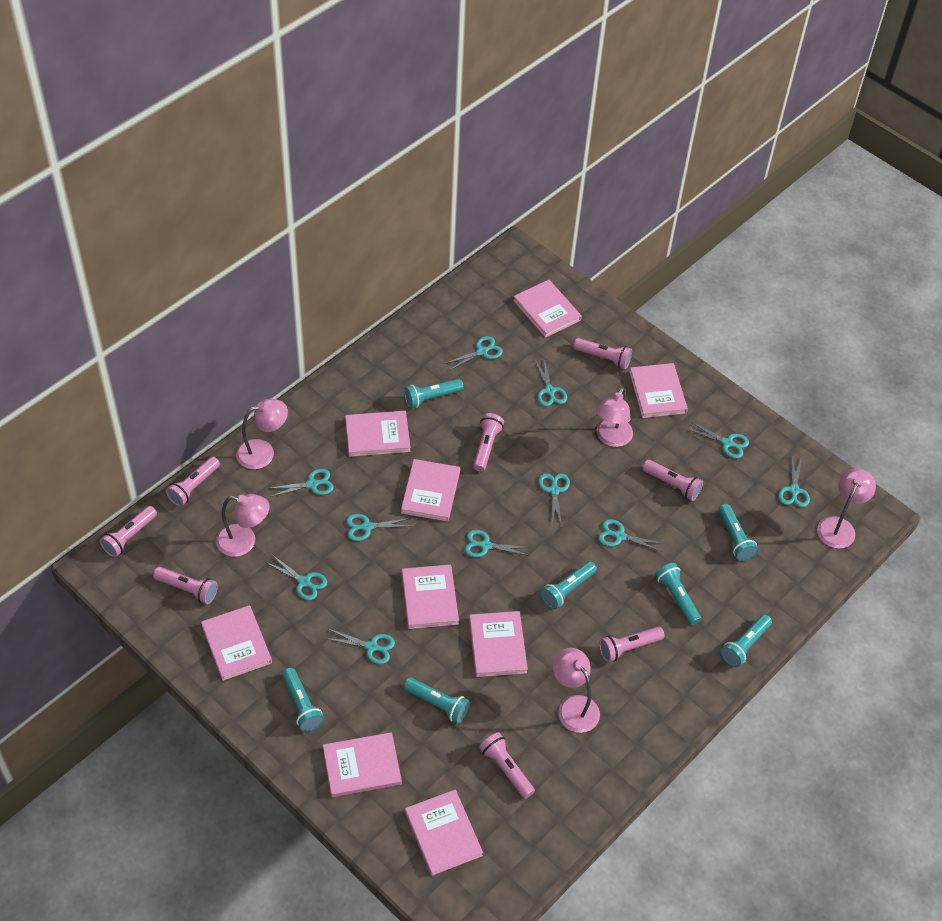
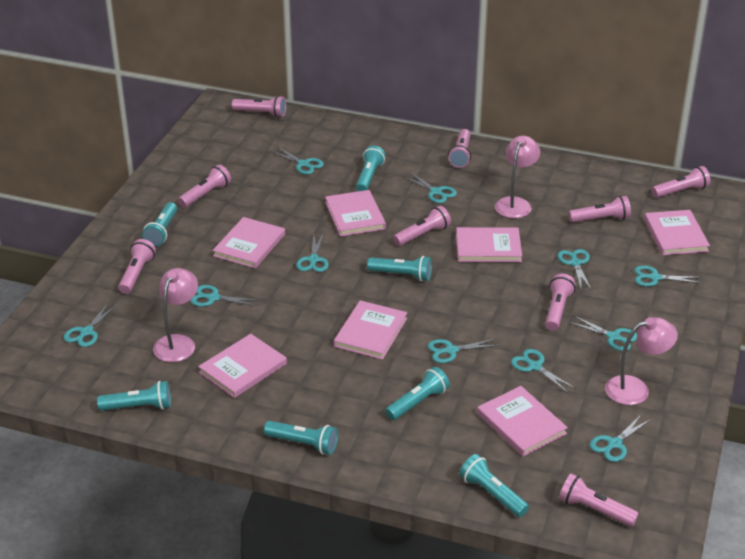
pink book: [201,605,272,681] [323,732,402,797] [345,411,410,457] [401,459,460,522] [402,565,459,629] [405,790,483,876] [469,611,528,677] [513,280,582,338] [629,363,688,418] = 9 -> [198,334,287,398] [213,217,285,268] [325,190,386,237] [334,300,407,360] [456,227,522,262] [477,386,568,456] [644,210,710,255] = 7
pink flashlight: [100,506,157,557] [153,567,218,604] [166,457,220,507] [473,413,504,472] [479,732,535,799] [574,338,632,369] [599,627,665,662] [643,460,703,501] = 8 -> [118,239,156,294] [178,165,231,208] [232,96,286,117] [393,206,451,246] [448,129,471,168] [545,273,576,331] [559,473,639,527] [568,196,631,223] [652,166,711,198] = 9
pink lamp: [216,494,270,557] [236,399,288,469] [553,648,600,733] [596,387,633,447] [817,468,876,549] = 5 -> [153,268,198,362] [495,136,540,218] [605,317,678,405] = 3

